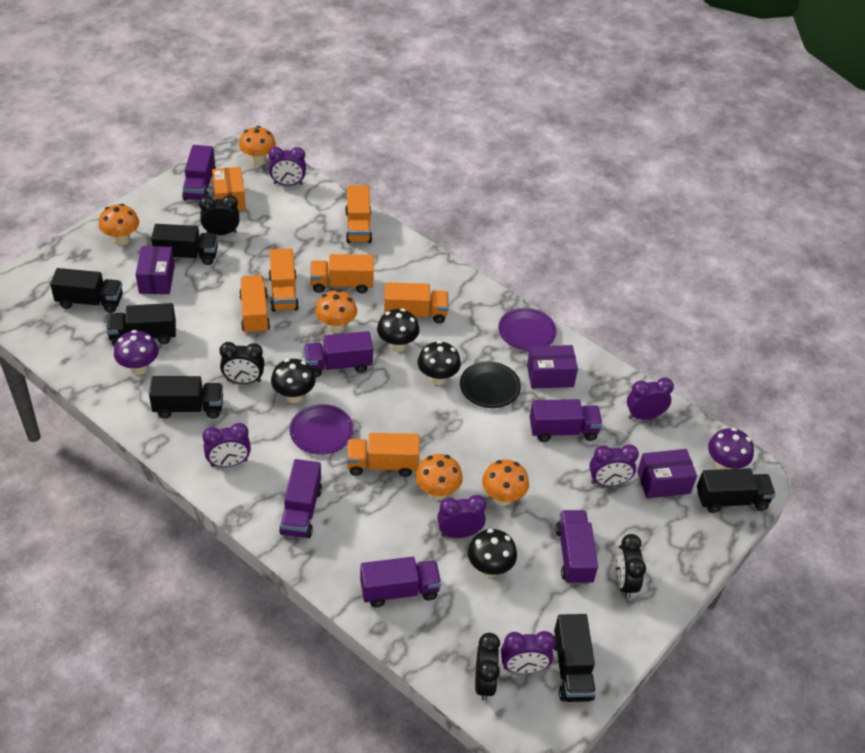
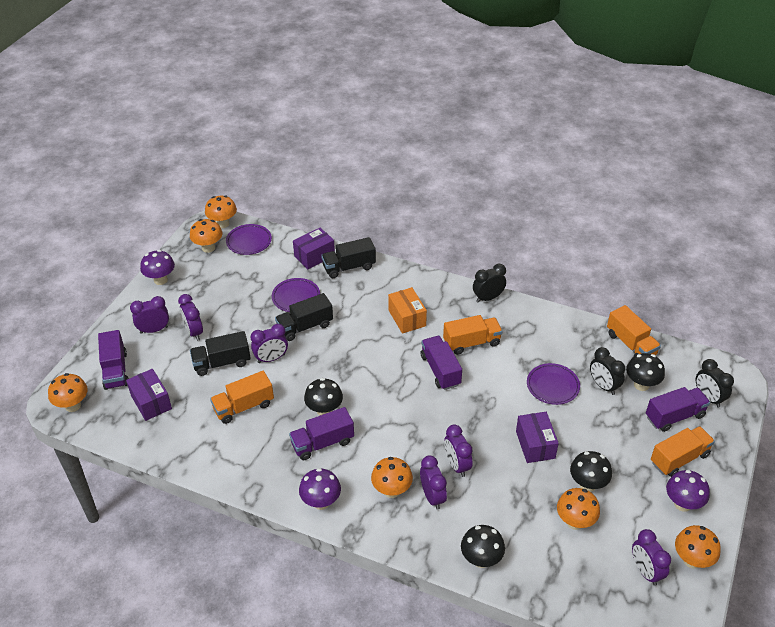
black clock: [199,195,239,235] [220,342,265,384] [475,633,500,701] [616,534,646,599] = 4 -> [473,264,506,302] [590,347,625,395] [696,359,734,408] = 3
black plate: [460,361,521,408] = 1 -> none = 0
black truck: [50,268,123,313] [106,303,176,346] [149,376,223,419] [151,224,218,265] [553,614,596,702] [697,468,776,513] = 6 -> [190,331,251,376] [275,293,333,341] [321,237,376,278] = 3
orange mushroom: [99,204,139,245] [239,126,276,166] [315,290,357,333] [416,454,463,500] [482,459,529,506] = 5 -> [48,373,88,412] [190,219,223,253] [205,195,237,228] [371,457,413,498] [557,488,600,530] [675,525,721,568] = 6
orange truck: [239,275,270,334] [269,248,299,312] [310,254,374,293] [345,185,372,243] [347,433,419,477] [384,282,449,324] = 6 -> [210,371,274,424] [443,315,503,355] [607,305,661,356] [651,426,715,477] = 4
purple mushroom: [114,330,159,375] [708,428,754,470] = 2 -> [140,250,175,285] [299,468,341,510] [666,470,710,512] = 3
purple plate: [289,404,354,455] [498,308,557,351] = 2 -> [226,224,272,255] [272,278,320,312] [527,363,580,405] = 3
purple truck: [182,145,216,201] [279,459,322,538] [304,331,373,378] [360,557,441,607] [530,399,603,442] [555,510,598,585] = 6 -> [98,330,129,390] [289,407,354,460] [421,336,462,390] [646,387,710,432] = 4

